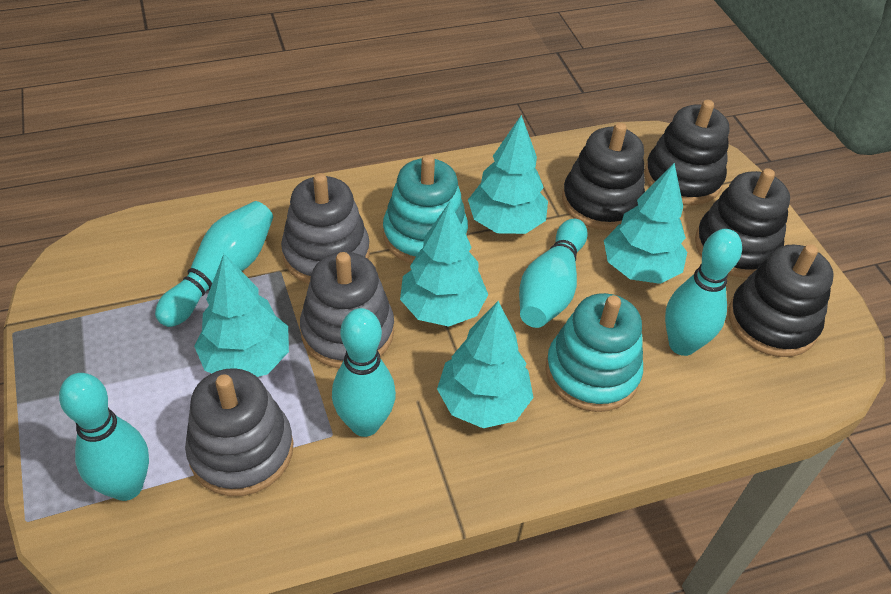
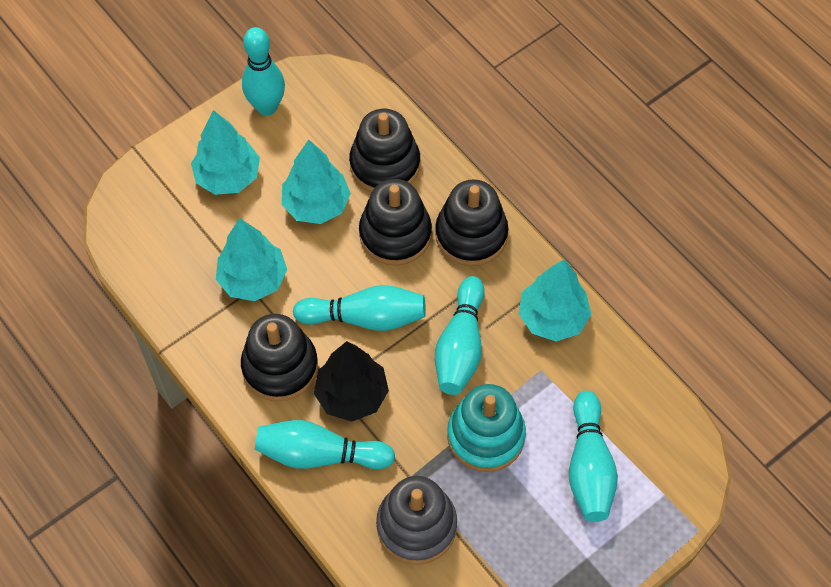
black tree: none = 0 -> [314,341,389,422] = 1
grey stacking toy: [185,368,293,496] [281,173,369,284] [300,252,394,368] = 3 -> [376,476,457,565] = 1
turquoise stacking toy: [383,155,468,264] [545,293,643,412] = 2 -> [447,384,526,472] = 1
turquoise tree: [194,254,289,377] [400,202,488,327] [437,301,534,428] [468,115,548,234] [604,163,687,284] = 5 -> [191,110,260,195] [216,218,287,301] [282,140,351,224] [518,259,591,341] = 4

